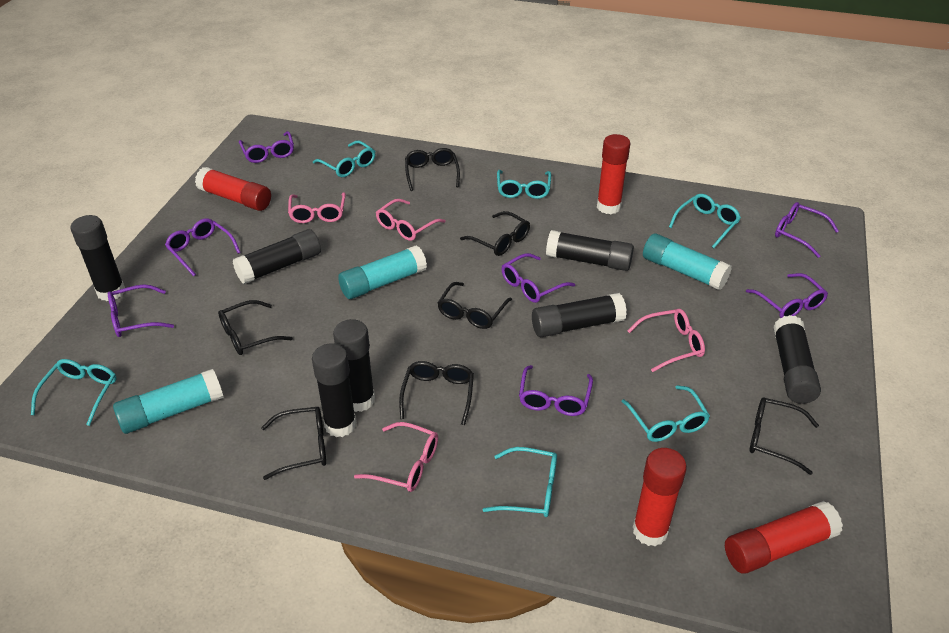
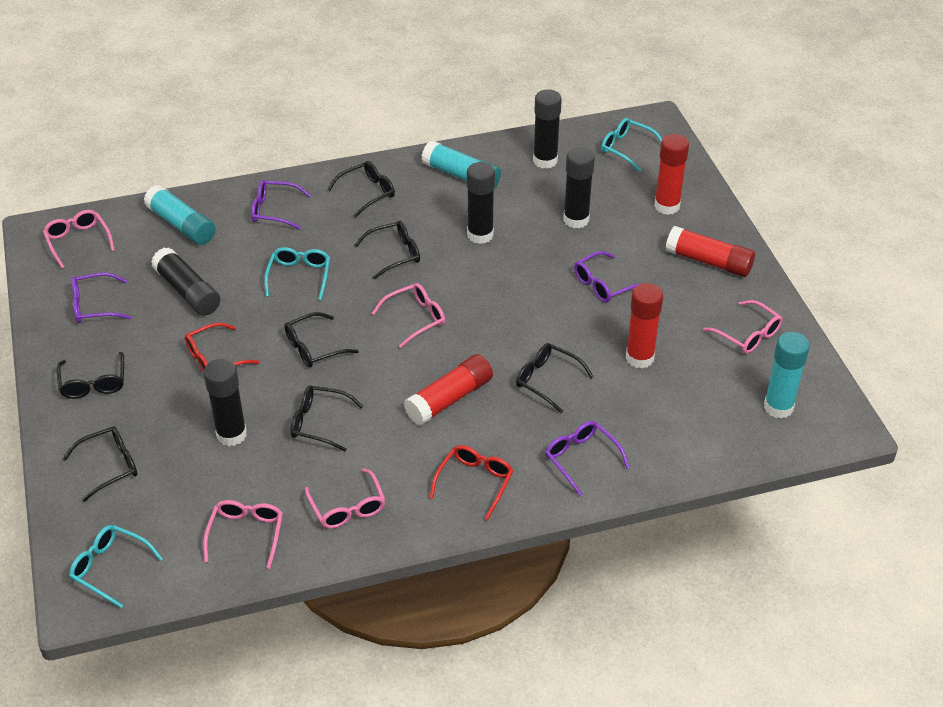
black glue stick: [71,215,125,301] [233,229,321,284] [312,343,356,437] [333,319,375,412] [532,293,627,337] [546,230,634,271] [773,315,821,404] = 7 -> [151,247,220,316] [204,359,247,446] [467,162,495,244] [533,89,562,169] [564,147,595,228] = 5
pink glasses: [288,192,346,223] [354,422,438,492] [376,199,446,241] [628,309,705,372] = 4 -> [43,210,115,269] [203,500,283,569] [305,468,385,529] [372,283,445,348] [703,300,783,354] = 5
purple glasses: [108,284,174,337] [165,218,241,276] [239,131,294,163] [501,253,575,303] [519,365,593,416] [746,273,828,318] [775,202,839,258] = 7 -> [72,272,131,323] [251,180,311,230] [545,421,630,496] [574,251,642,302] = 4
red glasses: none = 0 -> [185,323,259,373] [430,445,513,520] = 2
turquoise glasses: [31,359,117,426] [313,141,375,177] [483,447,557,517] [497,170,551,199] [621,385,710,442] [669,194,741,248] = 6 -> [69,525,163,608] [264,247,330,300] [601,118,662,172] = 3

